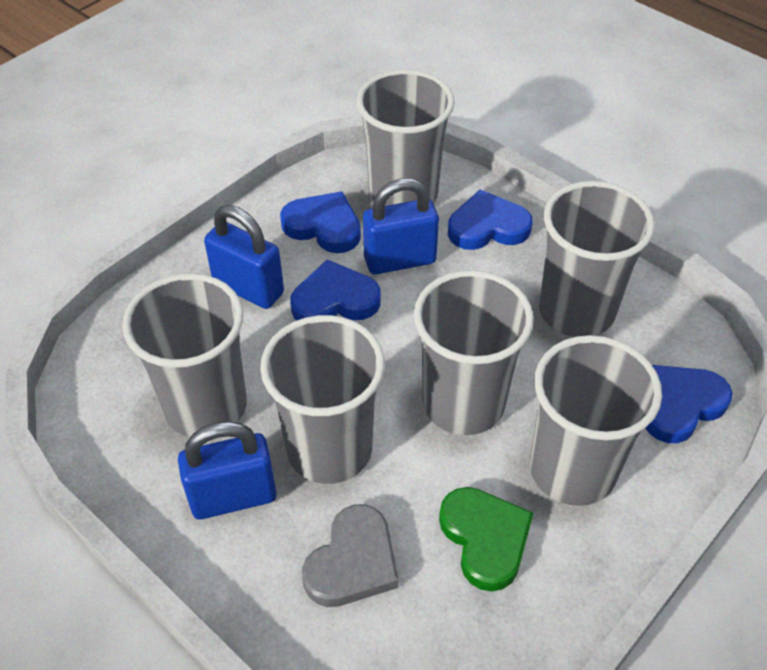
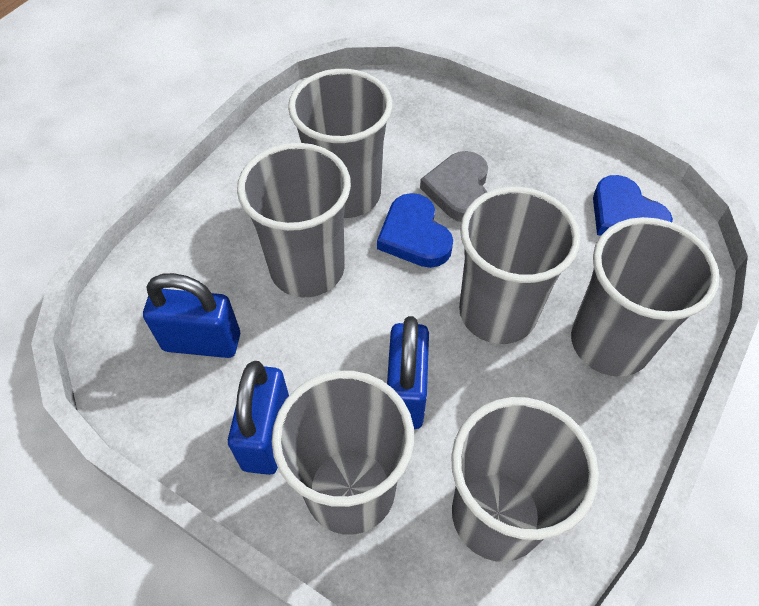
blue heart: [280,191,361,253] [290,259,381,321] [448,189,533,250] [646,365,733,443] = 4 -> [377,193,453,268] [593,175,673,236] = 2
green heart: [439,487,533,591] = 1 -> none = 0

